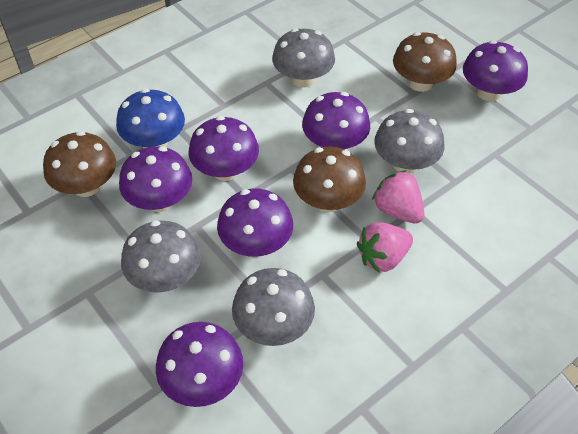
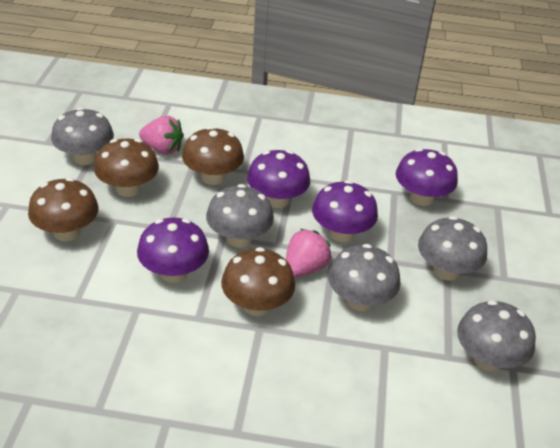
blue mushroom: [116,89,185,148] = 1 -> none = 0
brown mushroom: [43,131,116,197] [293,147,366,212] [393,32,457,92] = 3 -> [28,178,99,241] [94,139,159,197] [182,126,244,185] [221,247,295,316] = 4
grey mushroom: [121,220,201,293] [232,268,315,346] [272,28,335,88] [374,109,444,173] = 4 -> [51,107,114,165] [206,184,274,247] [328,244,401,311] [418,216,487,281] [457,300,536,371] = 5
purple mushroom: [119,146,192,212] [156,322,243,407] [189,116,259,181] [217,189,293,257] [302,92,370,150] [463,40,528,101] = 6 -> [137,218,209,283] [247,150,310,208] [312,180,378,242] [396,148,458,206] = 4

